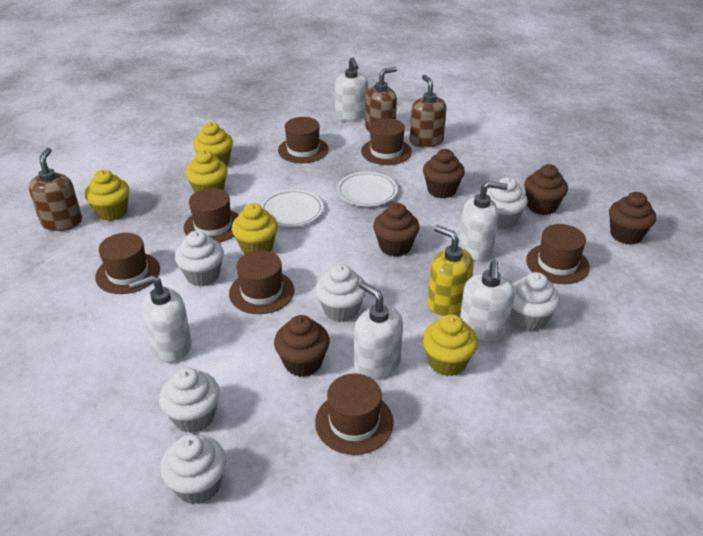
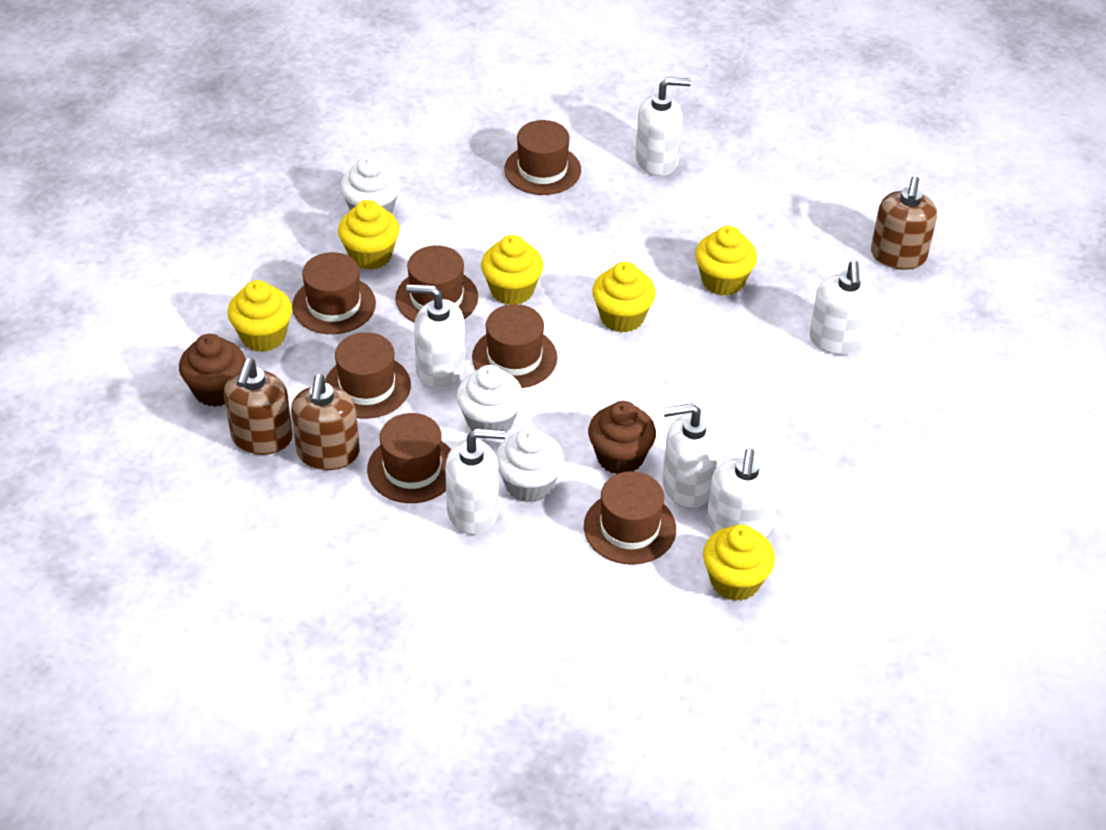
brown cupcake: [274,315,330,377] [373,203,420,257] [423,149,465,198] [524,164,568,215] [609,192,656,245] = 5 -> [179,334,245,407] [588,401,656,474] = 2
white cupcake: [159,367,220,433] [160,434,226,504] [175,231,224,287] [316,264,366,322] [486,177,528,229] [511,272,560,331] = 6 -> [340,156,400,213] [456,365,523,433] [496,428,564,503] = 3
white plate: [261,189,323,227] [337,172,398,206] = 2 -> none = 0
white soap dispenser: [129,275,192,362] [335,57,368,121] [354,281,403,379] [459,181,508,261] [460,260,515,341] = 5 -> [406,284,465,389] [445,429,506,535] [635,77,691,176] [663,403,719,508] [707,448,778,537] [809,260,877,355] = 6
yellow cupcake: [85,170,130,221] [185,150,228,192] [193,122,233,166] [232,203,278,254] [422,314,478,376] = 5 -> [228,280,292,352] [338,200,400,270] [481,235,543,305] [592,262,656,333] [695,226,757,296] [703,525,775,601] = 6
yellow soap dispenser: [428,225,474,316] = 1 -> none = 0

